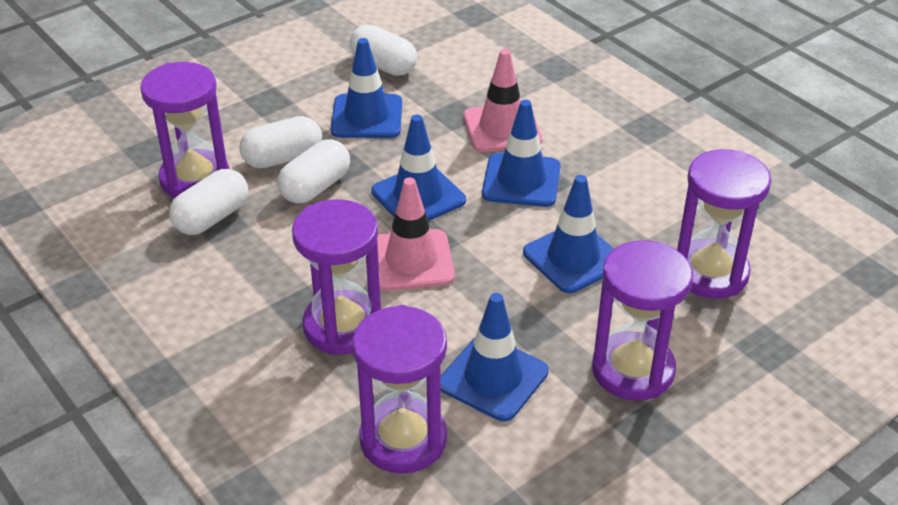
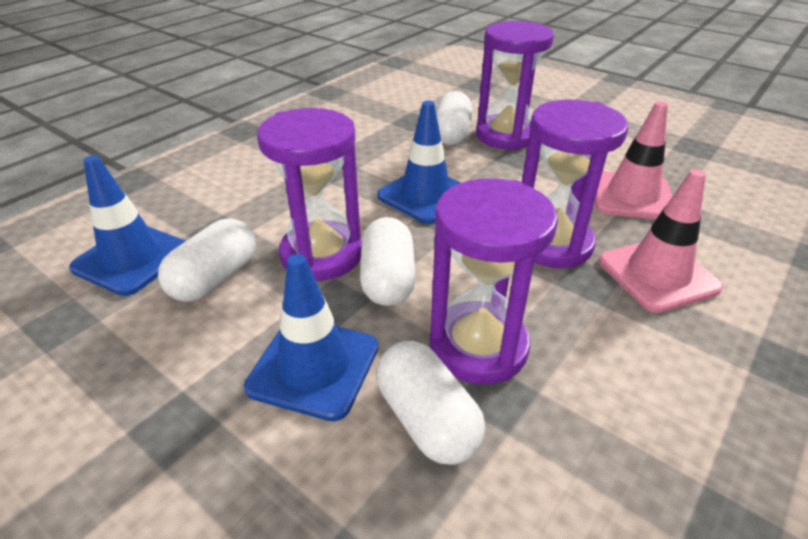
blue traffic cone: [331,38,402,138] [371,115,466,221] [440,293,549,421] [482,100,560,207] [523,175,614,293] = 5 -> [69,155,185,296] [244,254,378,421] [377,101,461,224] = 3
purple hourglass: [140,62,229,198] [292,199,381,355] [352,305,447,474] [592,240,693,401] [677,149,771,299] = 5 -> [257,108,362,281] [430,178,558,385] [476,21,554,150] [522,100,628,268] = 4

